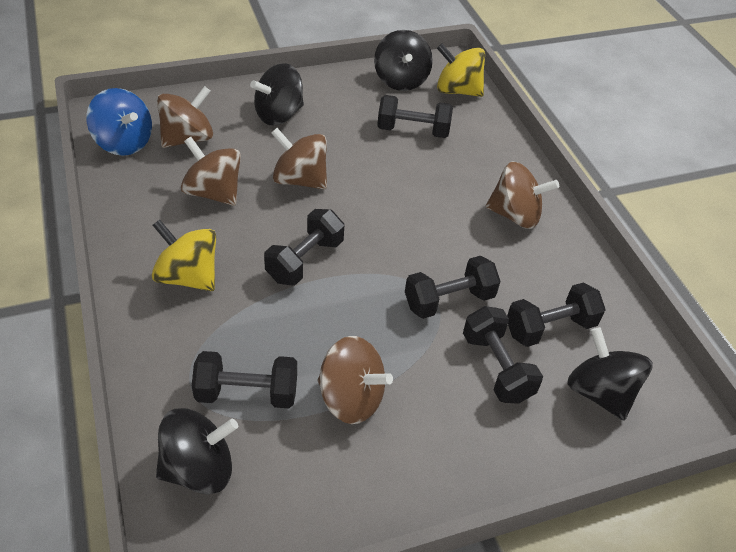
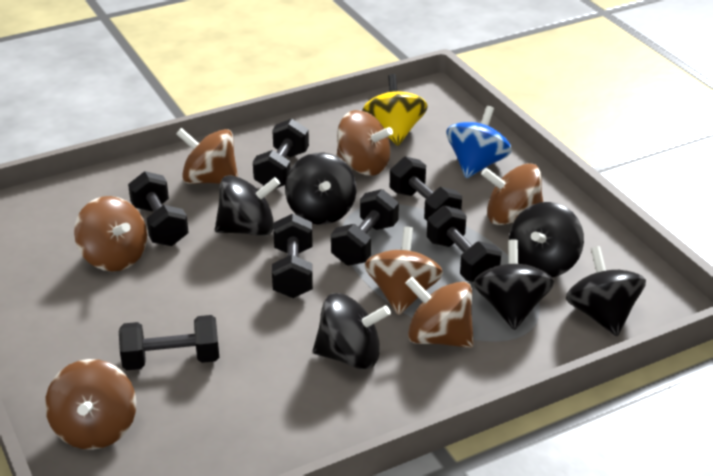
black dumbbell: [192,351,297,408] [264,209,344,286] [377,95,453,138] [405,256,501,319] [463,306,543,404] [507,283,606,347] = 6 -> [119,315,219,370] [128,171,189,246] [253,119,309,188] [272,214,313,298] [331,189,399,266] [390,156,462,221] [427,205,502,282] = 7
black spinning top: [156,408,238,494] [250,63,304,125] [374,30,433,91] [567,327,653,421] = 4 -> [215,175,280,236] [285,153,356,225] [313,293,391,369] [473,239,554,330] [509,202,584,277] [566,246,646,336] = 6
brown spinning top: [157,86,213,148] [181,137,241,206] [271,128,327,189] [318,336,393,424] [486,161,559,229] = 5 -> [45,359,136,450] [74,196,147,271] [176,128,238,184] [337,110,393,175] [365,226,443,315] [405,277,474,348] [481,163,543,225] = 7
yellow spinning top: [152,219,216,291] [437,44,485,97] = 2 -> [362,74,428,146] = 1

